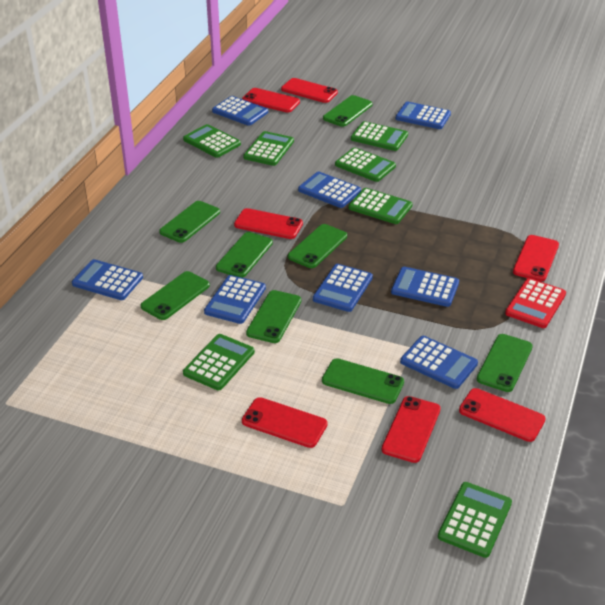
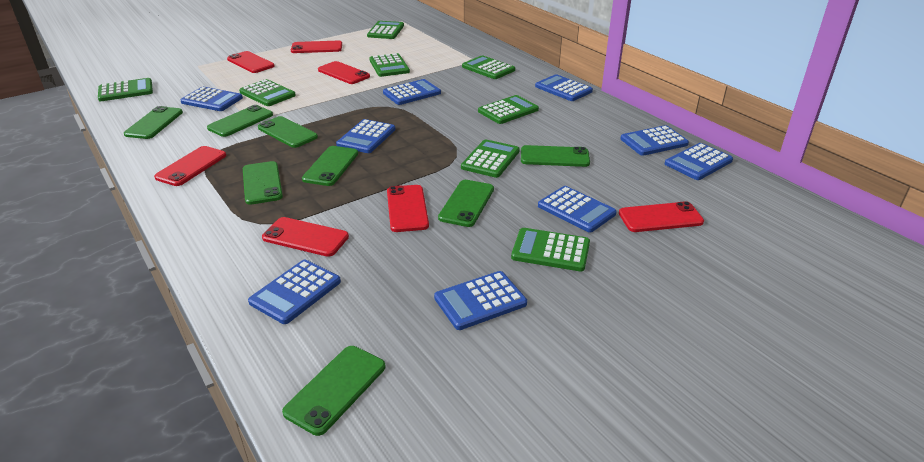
blue calculator: [72,259,143,300] [204,275,266,324] [212,96,268,126] [298,172,361,208] [313,264,373,312] [391,267,459,307] [396,102,451,129] [400,336,478,389] = 8 -> [181,87,243,111] [248,260,341,324] [336,119,395,153] [383,79,441,105] [434,271,527,330] [535,74,593,101] [538,186,617,233] [620,125,689,156] [665,143,733,180] = 9
green calculator: [183,124,241,158] [183,334,255,390] [243,131,294,166] [335,147,396,182] [348,188,413,224] [351,121,408,151] [438,482,512,558] = 7 -> [98,78,153,101] [239,79,296,106] [367,21,404,39] [369,53,410,77] [461,139,520,178] [462,55,515,79] [478,95,539,124] [511,228,590,272] = 8
red calculator: [505,278,566,328] = 1 -> none = 0

